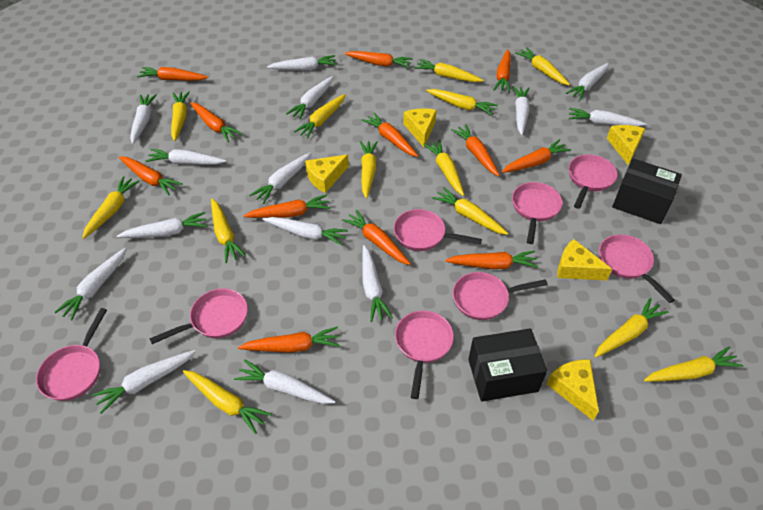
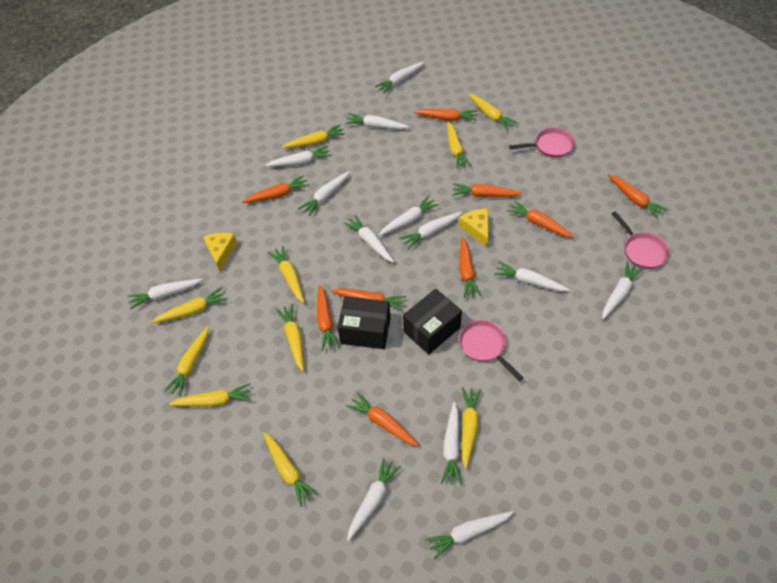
orange carrot: [119,156,183,196] [137,67,208,81] [190,102,242,142] [238,327,340,353] [243,194,331,218] [342,209,411,265] [344,51,413,68] [361,113,418,157] [445,251,538,269] [451,124,500,176] [493,49,511,93] [501,139,571,173] = 12 -> [242,175,309,203] [317,285,340,351] [331,288,406,311] [346,392,420,446] [414,109,477,121] [452,183,522,197] [459,237,481,298] [507,200,574,237] [608,174,668,219] = 9
pink pan: [36,308,107,401] [149,288,248,344] [394,209,482,251] [395,310,454,399] [453,272,548,320] [512,182,562,244] [569,154,617,209] [599,234,675,303] = 8 -> [459,320,523,381] [509,127,575,158] [612,211,669,269] = 3
white carrot: [55,248,127,321] [92,350,196,414] [117,212,208,238] [130,94,157,144] [145,149,226,165] [234,359,335,404] [249,152,311,204] [263,217,348,246] [267,55,337,71] [286,76,333,120] [362,245,393,322] [513,86,529,135] [566,63,609,100] [569,108,646,126] = 14 -> [127,279,203,309] [265,146,331,167] [298,171,350,216] [343,215,394,263] [345,113,409,129] [347,457,401,542] [375,62,424,94] [379,196,439,236] [399,212,463,250] [425,511,514,560] [441,402,462,485] [494,261,570,291] [602,261,644,320] = 13
yellow carrot: [82,176,140,239] [171,91,190,141] [183,370,272,434] [211,199,246,263] [294,94,346,139] [360,141,378,199] [414,59,484,82] [423,140,464,196] [426,89,498,115] [432,187,509,235] [515,47,570,85] [595,297,669,357] [644,346,743,382] = 13 -> [152,287,227,323] [164,326,209,397] [168,383,252,407] [263,433,318,507] [268,246,304,303] [276,304,304,371] [282,124,345,148] [447,121,472,169] [461,387,481,469] [468,94,518,130] = 10
yellow cheese: [305,155,349,193] [403,108,437,147] [546,359,599,421] [557,239,612,280] [607,125,645,165] = 5 -> [203,233,237,272] [459,208,488,247] = 2

